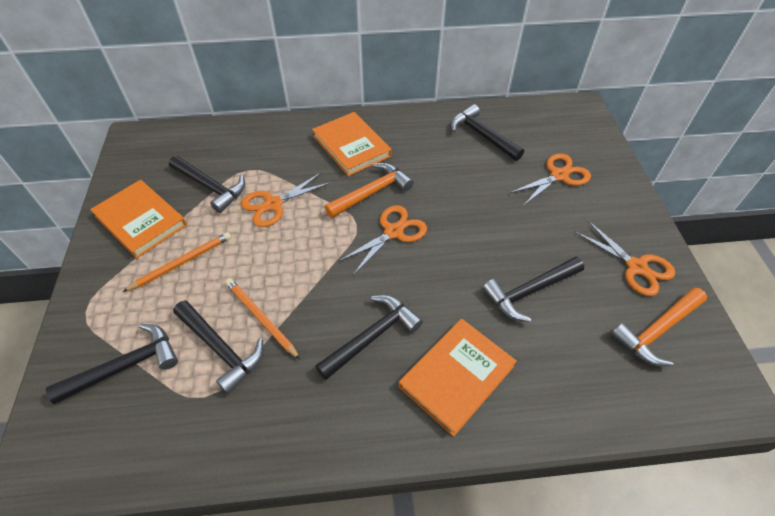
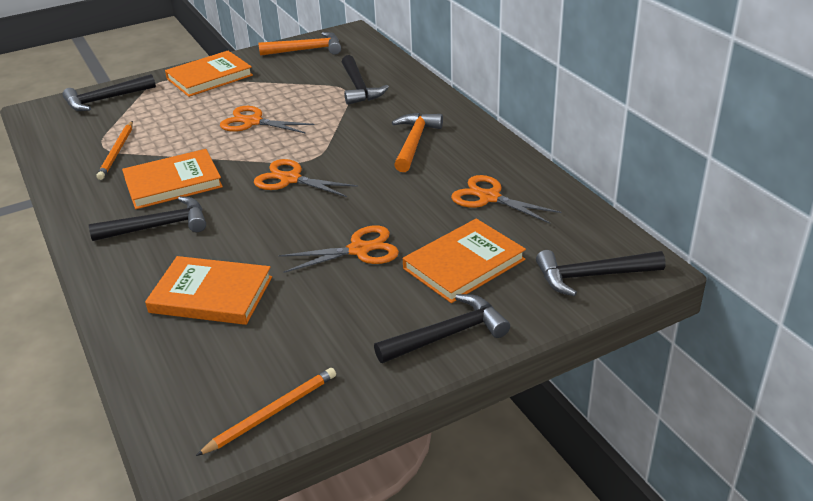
black hammer: [46,324,178,404] [169,156,245,213] [173,300,264,394] [315,295,423,380] [451,104,524,161] [482,257,584,322] = 6 -> [62,74,156,111] [89,196,206,241] [342,55,389,105] [374,294,510,363] [536,250,665,296] = 5
orange book: [90,180,187,258] [312,112,392,176] [399,319,517,437] = 3 -> [122,149,223,209] [145,256,272,325] [165,51,253,97] [403,219,526,303] = 4

